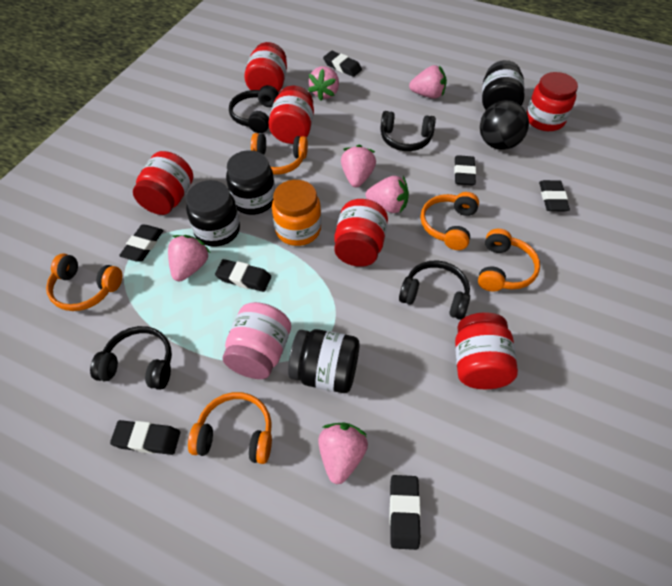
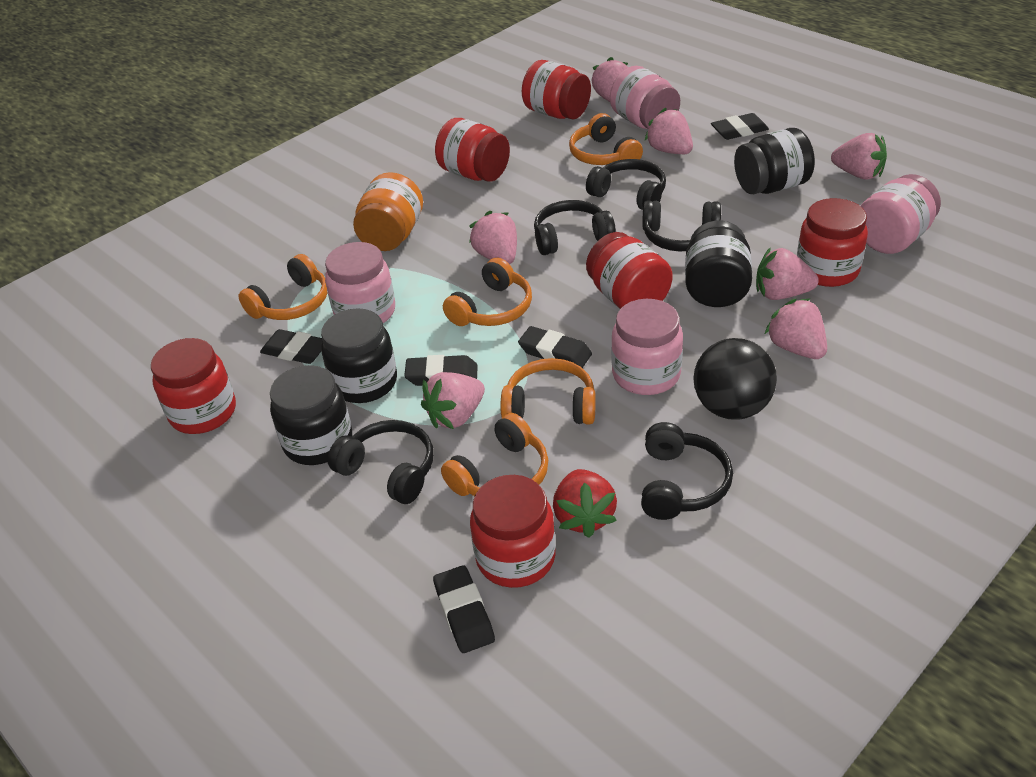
black eraser: [110,420,180,455] [119,225,164,261] [215,259,271,292] [323,51,362,77] [389,475,421,550] [454,155,476,186] [539,180,570,211] = 7 -> [260,329,323,364] [404,355,478,386] [433,565,495,653] [518,326,592,368] [711,113,769,140] = 5
black headphones: [90,326,172,390] [229,85,279,133] [380,111,436,151] [399,260,470,320] = 4 -> [327,420,434,504] [534,200,616,255] [586,159,666,210] [641,422,733,520] [642,200,721,251] = 5
pink jar: [222,302,291,379] = 1 -> [325,242,395,323] [610,66,680,129] [611,299,683,395] [860,174,941,254] = 4
pink strawberry: [168,235,211,281] [308,66,339,101] [318,423,368,484] [341,144,376,187] [366,176,409,213] [409,65,447,99] = 6 -> [421,372,485,429] [469,211,517,264] [592,57,628,102] [645,108,693,154] [756,247,819,300] [765,298,827,359] [831,133,887,179] = 7
red strawberry: none = 0 -> [553,469,617,538] = 1

